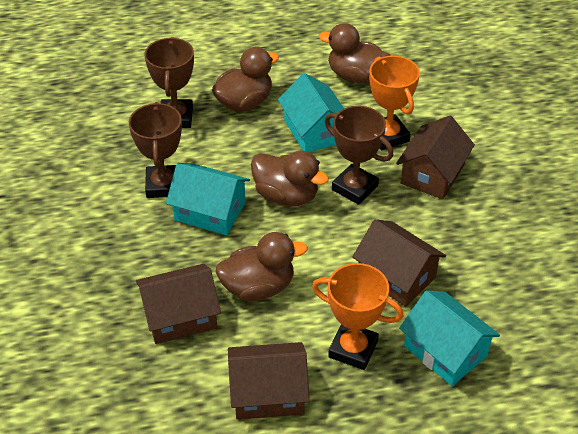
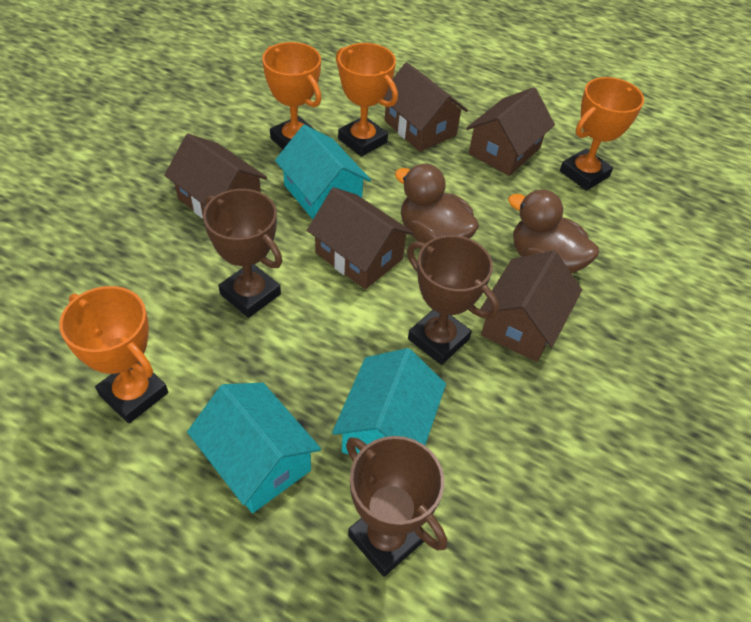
brown duck: [212,47,279,112] [216,232,308,301] [251,151,329,206] [319,23,391,83] = 4 -> [395,164,479,243] [508,190,599,274] = 2
brown house: [136,264,221,344] [228,342,310,420] [352,219,446,307] [396,116,475,199] = 4 -> [164,134,267,218] [307,187,414,289] [384,62,468,152] [466,87,555,176] [480,250,582,362] = 5
orange trophy: [312,263,403,370] [369,56,420,150] = 2 -> [59,286,168,424] [262,42,321,149] [336,43,398,157] [560,77,644,191] = 4

